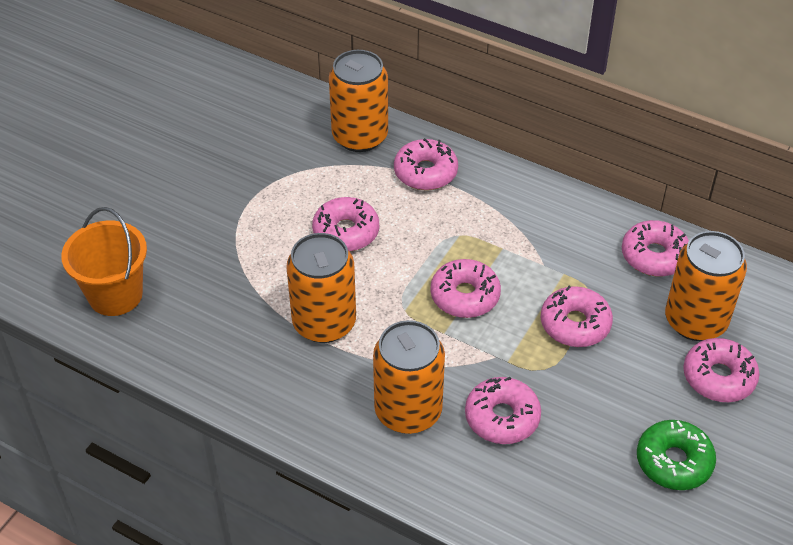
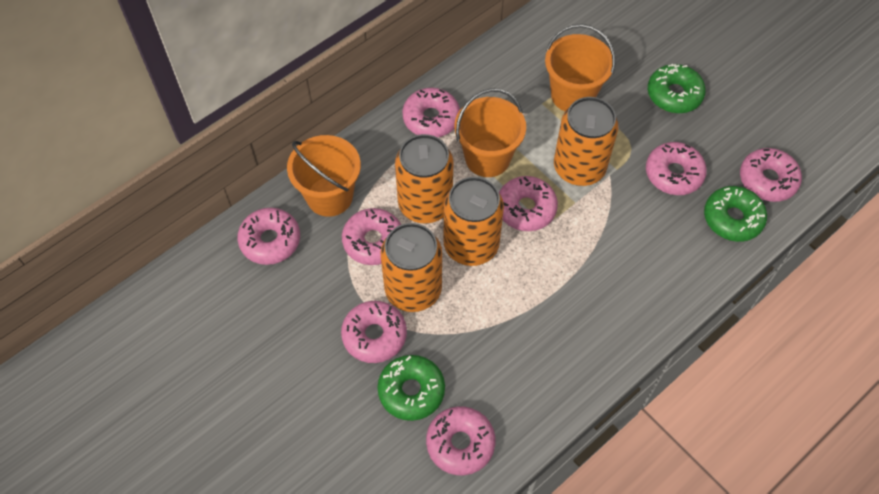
green donut: [637,420,716,490] = 1 -> [377,355,445,421] [648,64,706,113] [704,186,767,242] = 3
orange bucket: [61,207,147,316] = 1 -> [287,135,361,217] [455,88,526,177] [545,24,615,111] = 3
pink donut: [312,197,379,251] [394,138,458,190] [431,259,501,318] [465,377,541,444] [541,286,613,347] [622,220,689,276] [683,338,759,402] = 7 -> [238,208,300,265] [341,301,407,363] [342,208,402,265] [402,88,460,137] [426,406,496,475] [499,176,558,231] [646,142,707,195] [740,148,802,202] = 8

